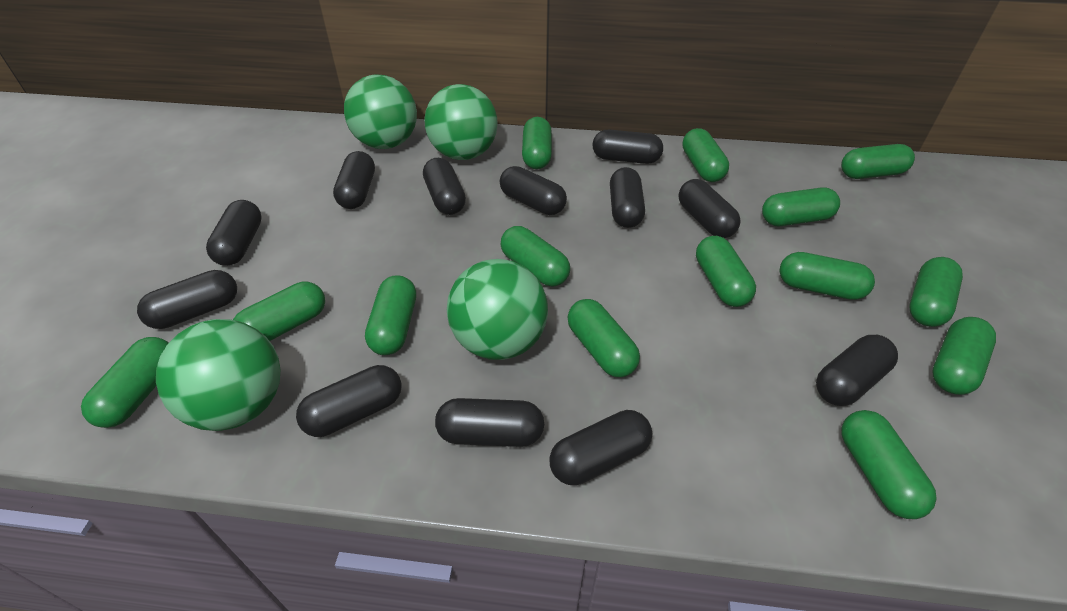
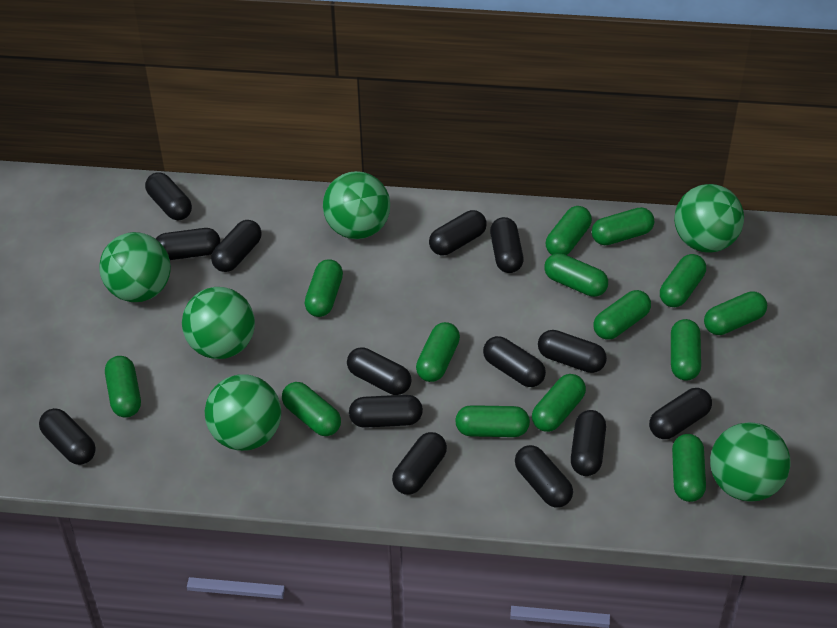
black capsule: [137,270,237,329] [206,200,262,266] [296,365,402,437] [333,151,375,209] [423,158,466,215] [435,398,544,447] [500,166,567,215] [549,410,652,485] [593,130,663,164] [610,167,645,228] [679,179,741,238] [816,335,898,406] = 12 -> [39,408,96,465] [145,172,192,220] [156,228,220,260] [211,220,262,272] [347,347,412,395] [349,395,423,428] [392,432,447,495] [429,210,487,255] [483,336,546,387] [490,217,524,273] [515,445,573,508] [538,330,607,373] [571,410,606,476] [649,388,712,439] = 14
green ball: [156,319,280,431] [344,75,417,149] [424,84,498,160] [447,259,548,360] = 4 -> [99,232,171,302] [182,287,255,359] [205,375,281,451] [323,171,390,239] [674,184,744,253] [710,422,790,502] = 6

